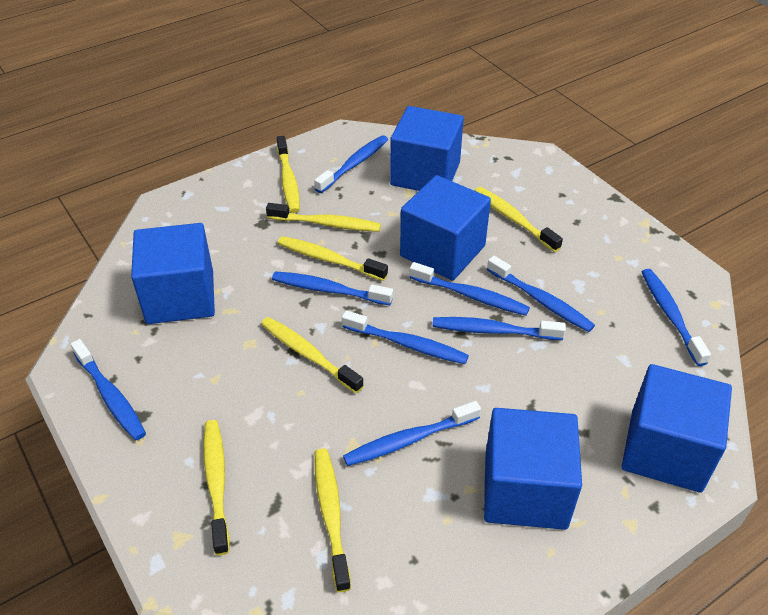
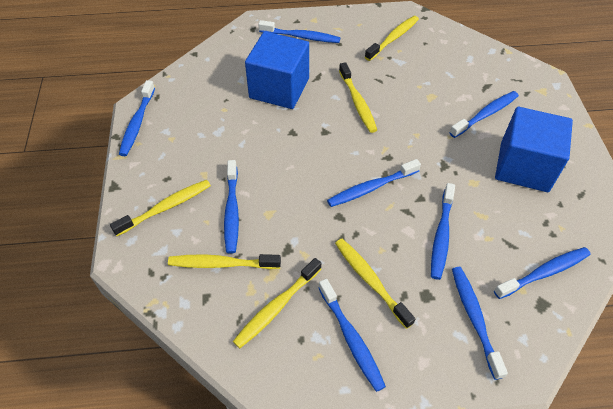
blue cube: [131,223,215,324] [390,106,464,191] [400,175,491,281] [484,408,582,530] [622,364,732,493] = 5 -> [245,31,309,109] [495,107,573,192] = 2
yellow toothbrush: [203,420,230,555] [261,317,364,394] [266,203,381,232] [277,136,300,213] [278,236,388,281] [314,448,351,592] [475,187,563,252] = 7 -> [110,180,211,236] [168,254,281,269] [233,258,321,348] [335,239,415,329] [339,62,377,133] [365,16,419,61] = 6

